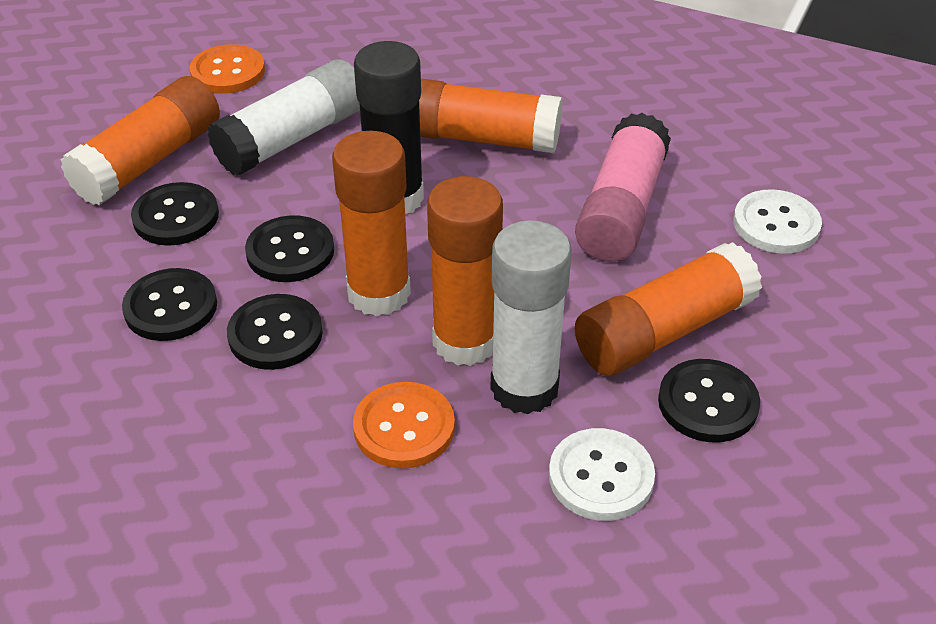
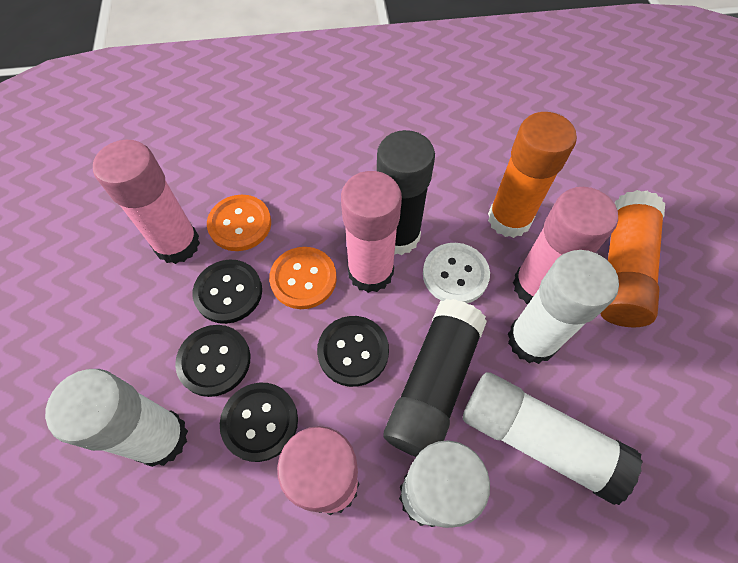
black button: [122,268,217,341] [131,182,219,246] [227,294,323,370] [245,215,334,282] [658,359,760,442] = 5 -> [175,325,250,397] [193,259,262,324] [220,383,298,462] [317,316,389,387] = 4
black glue stick: [354,41,424,215] = 1 -> [377,130,435,255] [384,299,487,457] = 2
orange glue stick: [61,76,220,205] [332,131,411,316] [419,79,562,153] [427,176,503,366] [575,242,762,376] = 5 -> [488,112,577,238] [600,190,665,327] = 2
pink glue stick: [575,113,671,262] = 1 -> [93,140,200,264] [277,426,359,515] [341,171,402,293] [513,187,618,304] = 4
white button: [549,428,655,521] [733,189,822,254] = 2 -> [423,243,490,303] = 1
white glue stick: [207,59,360,176] [491,221,572,415] = 2 -> [45,369,188,467] [399,440,490,528] [463,372,643,505] [508,250,619,364] = 4

